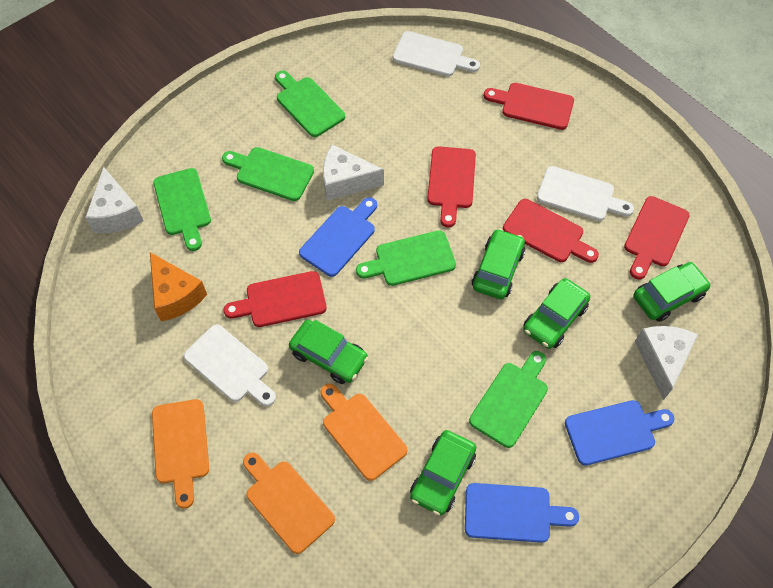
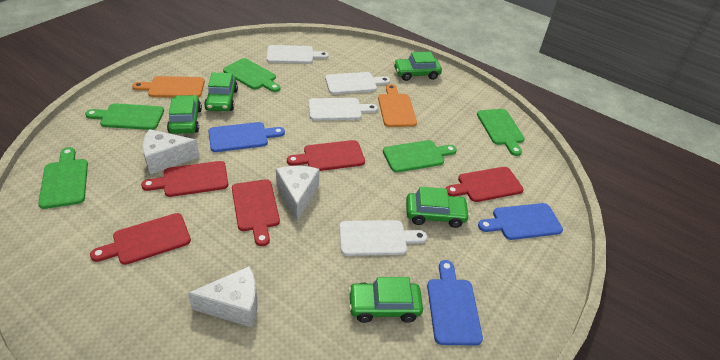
orange cheese: [150,252,207,322] = 1 -> none = 0
orange cutting board: [152,399,209,509] [243,452,335,554] [320,384,407,481] = 3 -> [132,76,205,98] [378,84,417,127] = 2
white cutting board: [184,324,276,406] [393,31,480,76] [537,166,634,221] = 3 -> [266,45,329,64] [308,98,378,121] [325,72,390,94] [339,220,427,256] = 4

